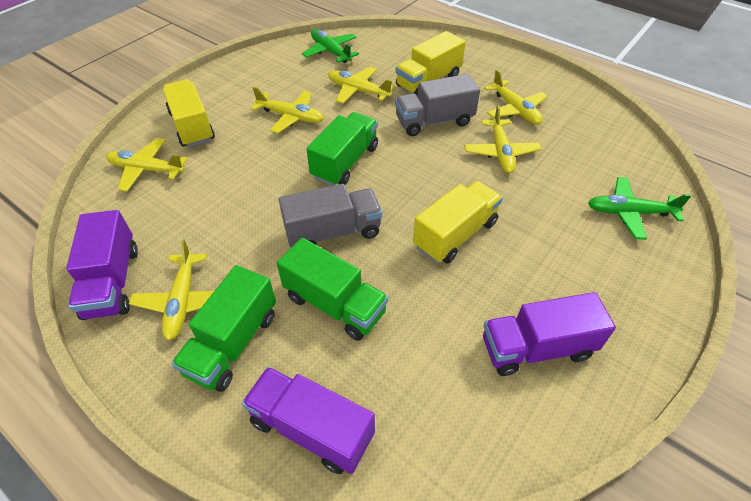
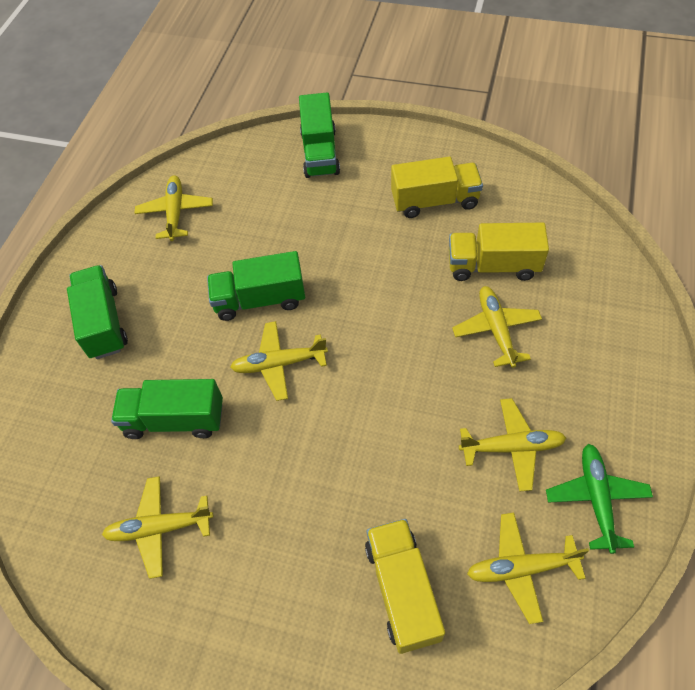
green plane: [302,29,359,63] [588,177,691,240] = 2 -> [546,444,653,554] = 1
green truck: [171,265,276,392] [277,238,388,341] [306,112,378,186] = 3 -> [67,265,128,359] [111,379,223,439] [207,251,305,321] [299,92,340,178] = 4
grey truck: [279,184,382,247] [395,74,480,136] = 2 -> none = 0
purple truck: [66,210,138,320] [242,367,375,474] [483,292,616,376] = 3 -> none = 0

